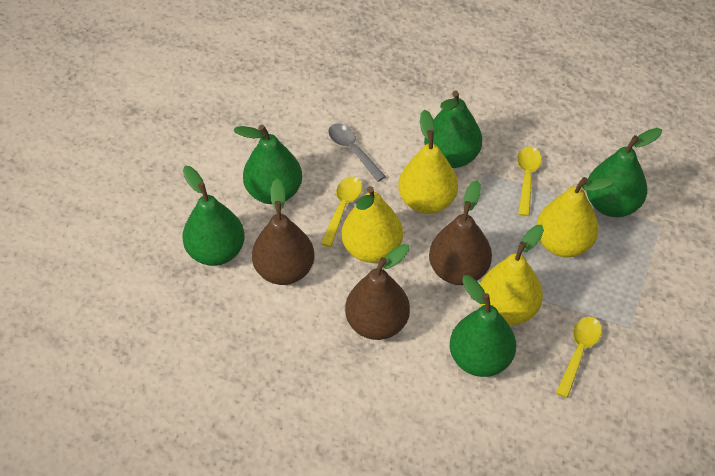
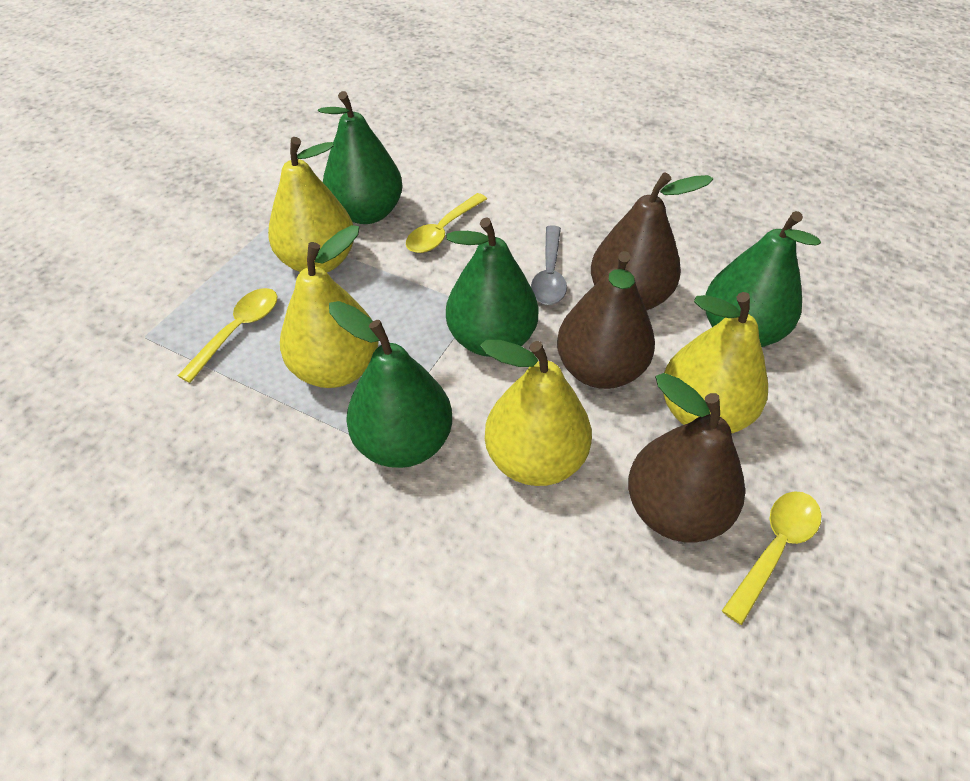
green pear: [182,166,245,266] [234,125,302,204] [424,91,482,168] [450,275,516,377] [586,128,662,217] = 5 -> [318,91,402,224] [329,301,452,468] [446,217,539,357] [706,211,821,347] = 4

